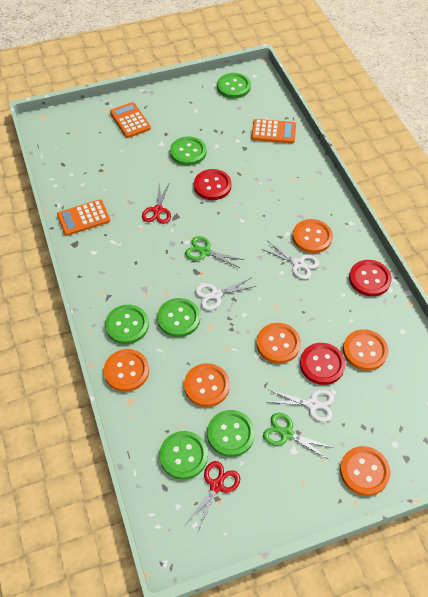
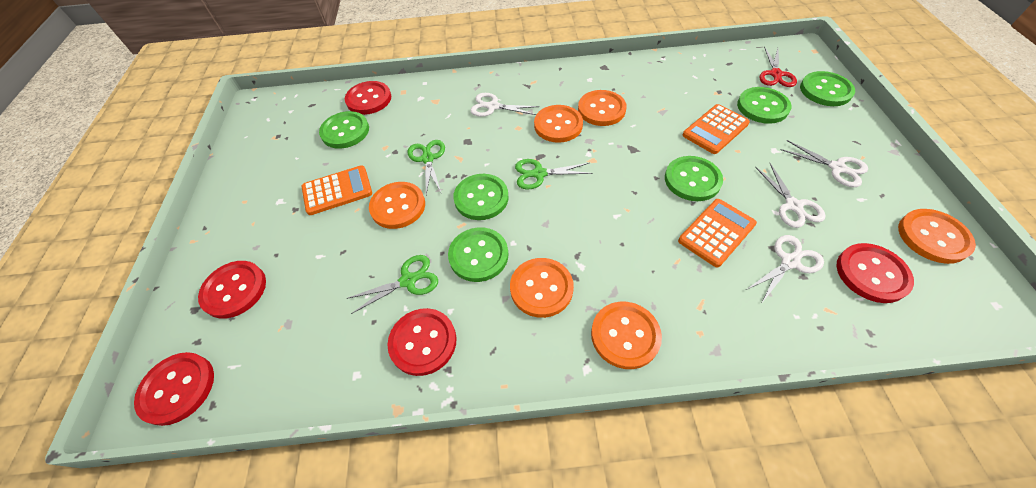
green scissors: [185,236,244,268] [263,413,333,459] = 2 -> [346,255,438,314] [408,140,445,195] [515,159,593,190] = 3
red button: [194,169,232,200] [300,343,346,385] [349,260,392,296] = 3 -> [134,352,214,426] [198,261,266,319] [345,81,391,115] [387,308,457,376] [837,243,914,303] = 5
red scissors: [142,182,171,224] [187,461,240,531] = 2 -> [759,47,797,87] = 1
white scissors: [195,277,256,310] [262,241,319,279] [268,390,334,422] = 3 -> [470,93,539,117] [746,235,824,304] [755,163,825,228] [781,140,868,187] = 4

